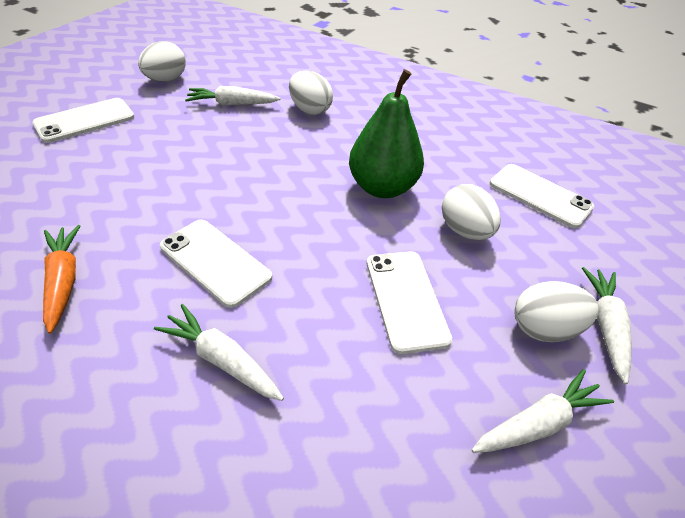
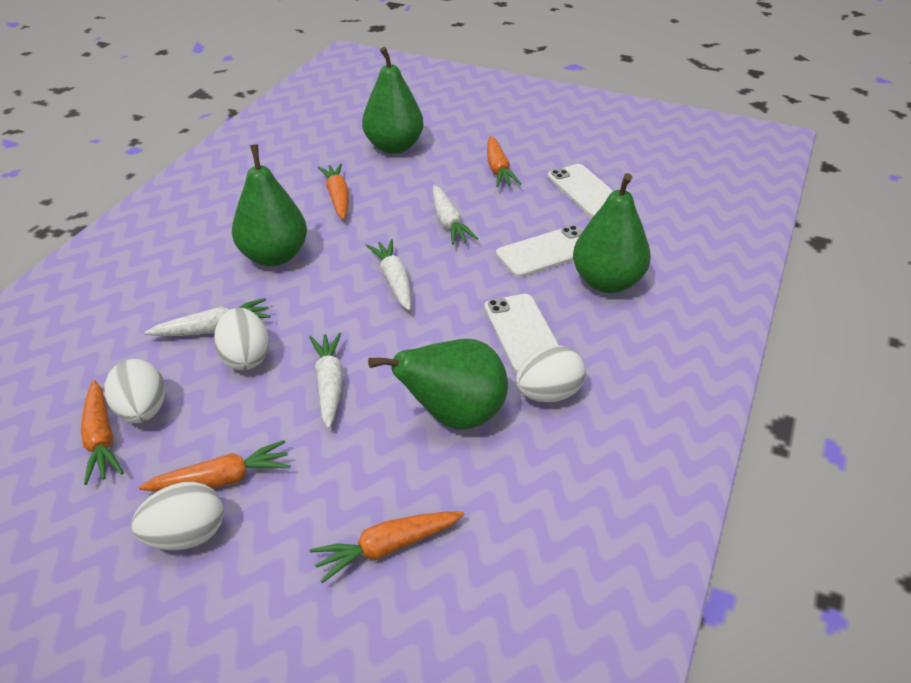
green pear: [349,69,424,198] = 1 -> [232,144,307,266] [362,47,424,154] [368,339,508,430] [573,173,651,293] = 4
orange carrot: [43,225,80,334] = 1 -> [81,380,124,485] [139,440,291,492] [310,511,464,583] [317,163,349,220] [487,136,521,187] = 5
white phone: [32,98,134,143] [160,220,272,308] [367,251,452,354] [490,164,594,228] = 4 -> [484,294,559,373] [496,225,583,277] [548,164,613,218] = 3

